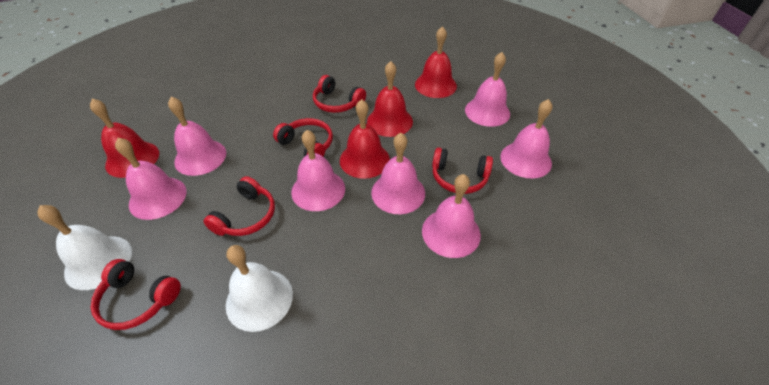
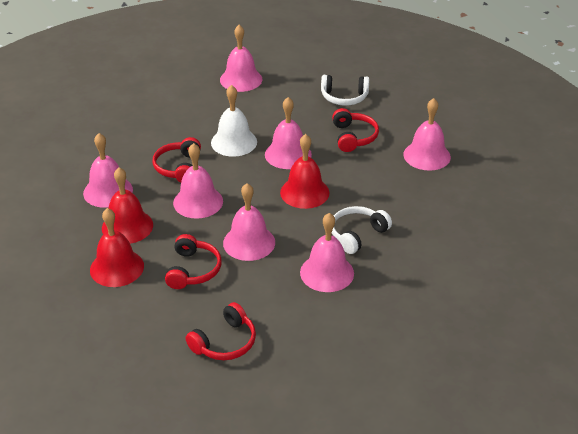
red bell: [90,98,159,178] [340,99,390,179] [367,61,413,137] [415,26,457,98] = 4 -> [90,208,144,287] [102,167,153,244] [280,134,330,209] = 3
red headphones: [91,259,181,330] [203,176,275,236] [273,118,333,157] [313,75,366,113] [432,147,493,194] = 5 -> [153,137,201,183] [165,234,222,289] [186,302,256,360] [332,108,379,152] = 4
white bell: [37,205,132,290] [226,245,293,332] = 2 -> [211,85,257,157] = 1
white headphones: none = 0 -> [321,75,369,106] [332,206,392,254] = 2

